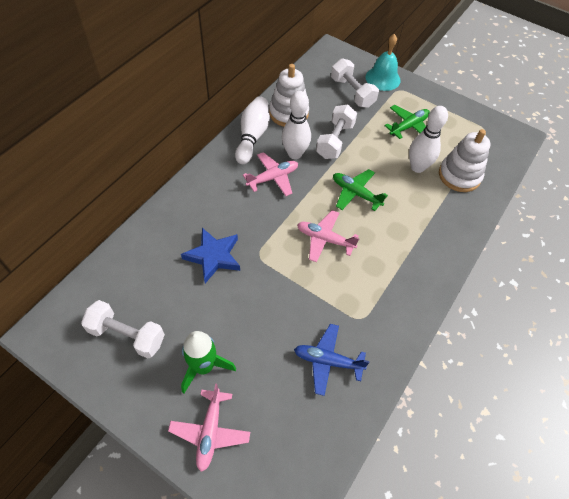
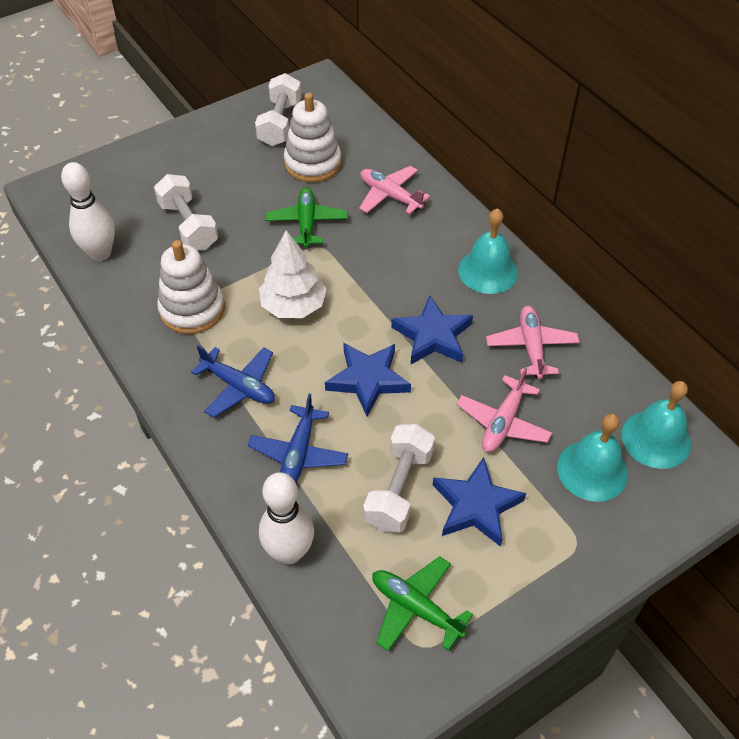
blue plane: [294,324,370,396] = 1 -> [191,345,275,418] [248,393,348,483] = 2
blue star: [181,228,240,283] = 1 -> [325,343,411,417] [391,295,473,364] [433,457,526,547] = 3
green rocket: [181,331,236,393] = 1 -> none = 0
turquoise bell: [365,34,401,91] = 1 -> [458,208,518,294] [557,414,628,502] [622,381,691,469] = 3
white bowling pin: [235,96,270,164] [282,91,311,159] [409,106,448,173] = 3 -> [61,162,115,261] [259,472,314,564] = 2
white tree: none = 0 -> [259,230,327,318] = 1

